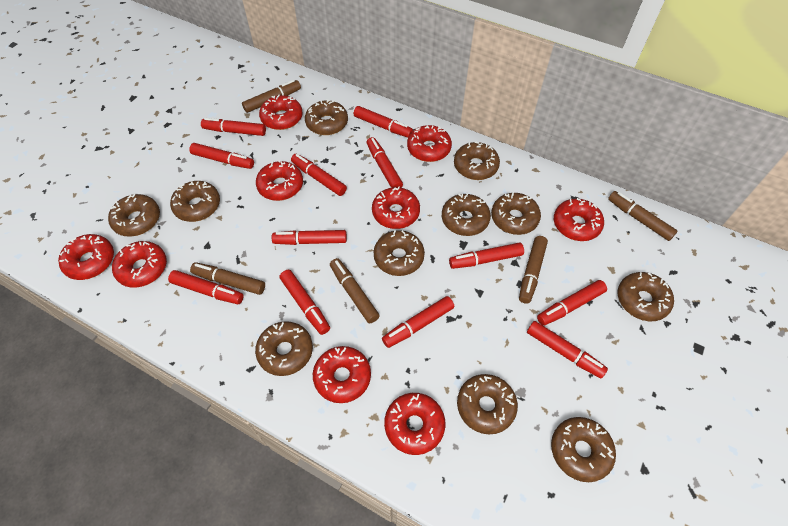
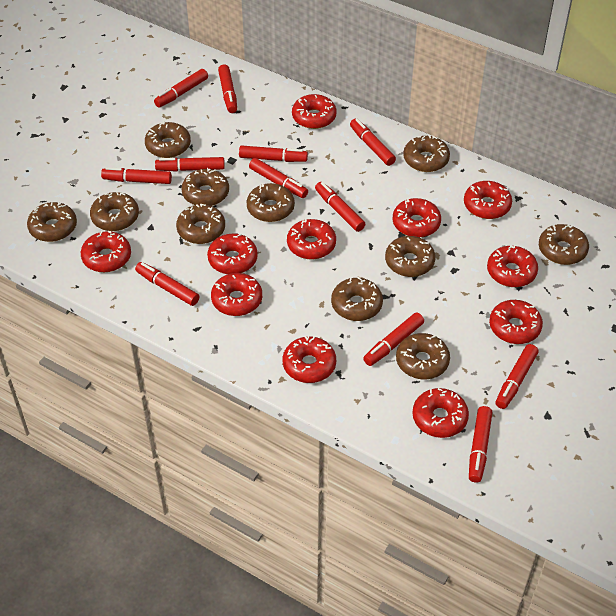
brown marker: [190,262,265,295] [242,80,301,113] [330,258,380,323] [519,236,548,304] [608,191,677,241] = 5 -> none = 0
red donut: [58,234,114,280] [112,241,167,288] [256,161,303,201] [259,94,303,130] [313,346,371,403] [372,186,420,229] [384,393,445,455] [407,125,452,162] [554,198,604,241] = 9 -> [81,231,131,272] [207,234,258,274] [211,273,262,316] [283,336,336,383] [287,218,336,259] [292,94,337,129] [392,198,441,238] [412,388,469,438] [464,181,512,219] [487,245,538,287] [489,300,543,344] = 11

